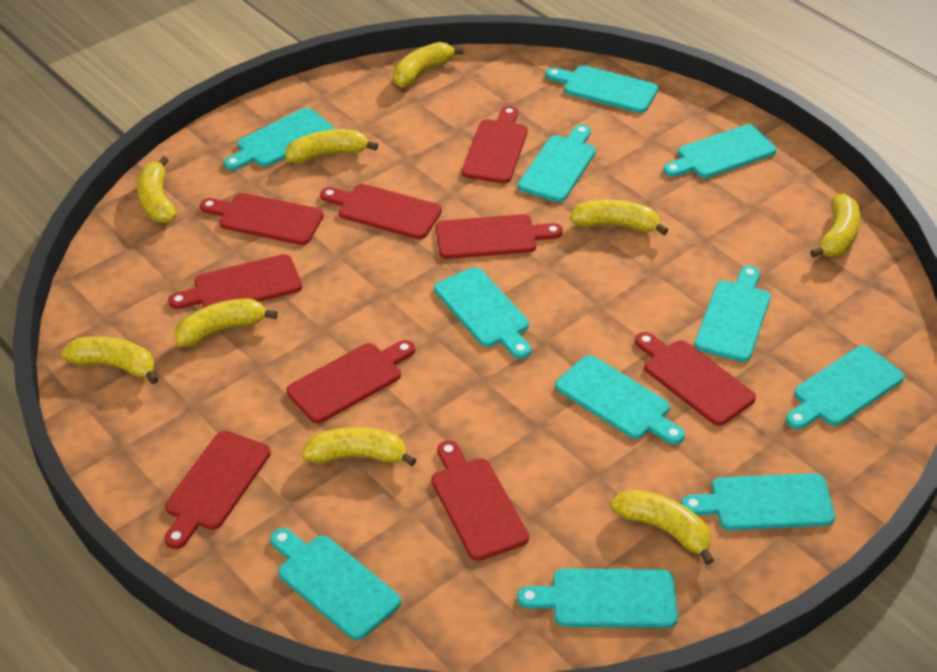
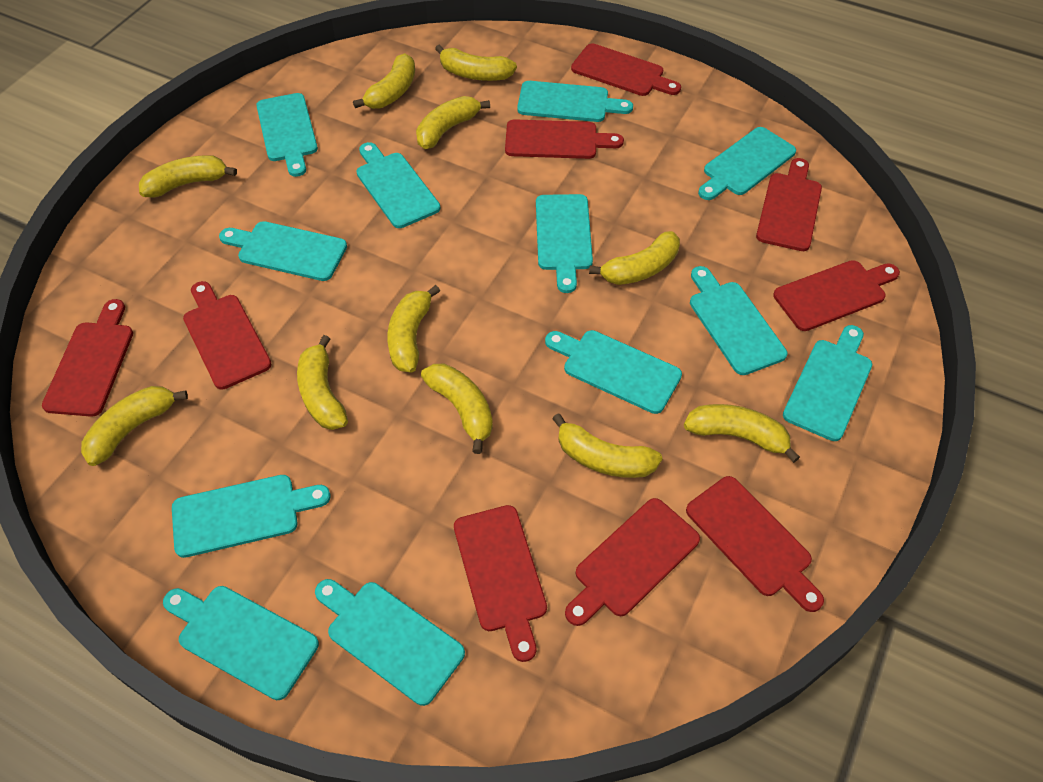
turquoise cutting board: [224,108,334,170] [270,528,401,640] [434,267,531,359] [517,569,678,628] [518,124,596,202] [546,65,658,113] [555,355,685,444] [663,124,777,178] [681,473,835,530] [694,265,771,362] [786,345,904,429] = 11 -> [163,586,319,700] [172,475,331,558] [219,221,347,281] [256,93,318,177] [315,579,465,706] [356,142,440,228] [517,81,633,122] [536,194,593,293] [545,330,682,414] [690,266,787,375] [698,127,796,200] [783,325,872,441] = 12
yellow banana: [61,336,159,384] [137,156,176,223] [174,298,278,347] [285,129,378,164] [301,427,417,466] [393,42,464,88] [570,200,668,235] [611,489,714,565] [810,194,860,258] = 9 -> [81,386,188,466] [139,155,237,198] [297,335,348,430] [353,53,415,109] [388,285,440,372] [416,96,490,149] [421,364,493,454] [435,44,517,81] [552,413,663,478] [589,231,680,285] [684,404,800,463] = 11

